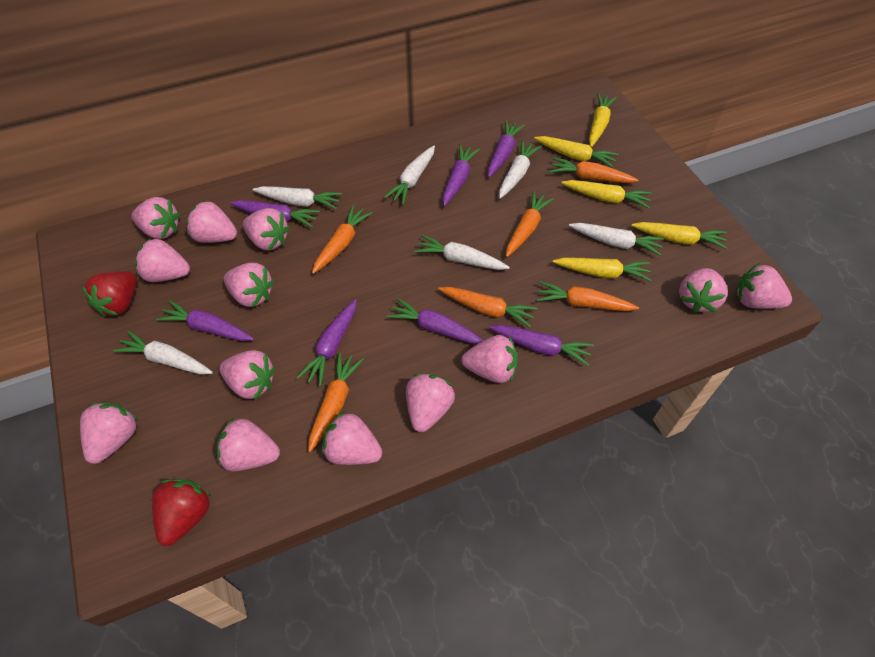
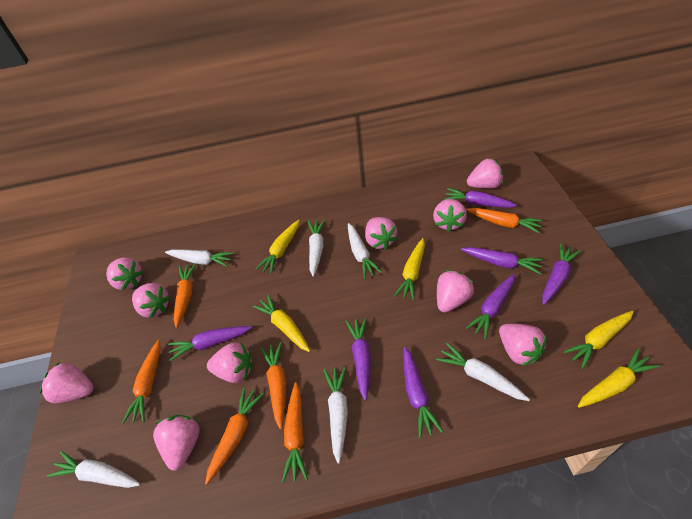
pink strawberry: [80,403,138,464] [131,197,180,239] [135,238,190,282] [186,201,237,243] [217,418,280,471] [219,350,275,400] [224,263,274,307] [243,208,290,250] [322,411,382,465] [406,374,455,432] [461,335,518,383] [679,268,728,313] [736,264,792,309] = 13 -> [40,363,94,403] [106,257,144,290] [132,283,171,318] [153,415,200,471] [207,342,252,383] [365,217,398,249] [433,199,467,232] [437,270,474,312] [467,158,503,189] [499,324,546,366] = 10
red strawberry: [82,271,137,317] [152,479,212,546] = 2 -> none = 0

